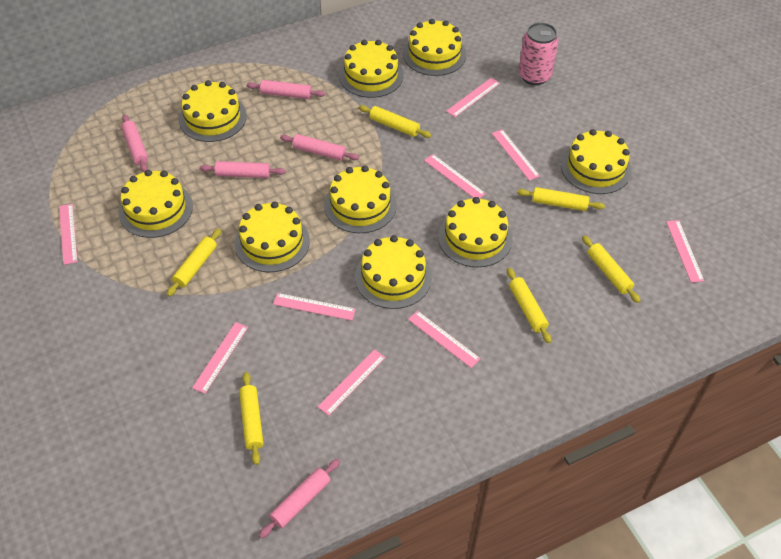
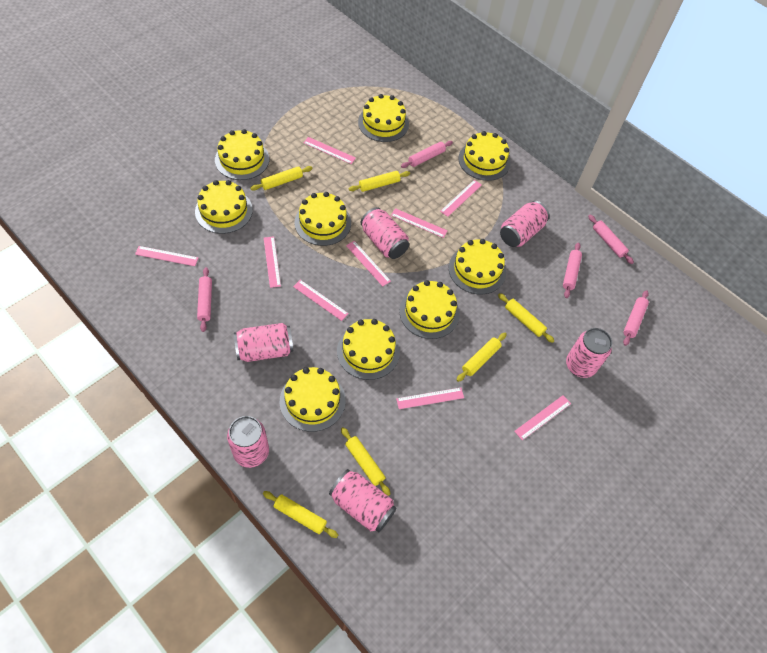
pink can: [519,22,558,85] = 1 -> [227,416,269,468] [234,323,293,362] [329,469,397,532] [361,207,409,259] [500,201,550,247] [566,328,612,378] = 6

